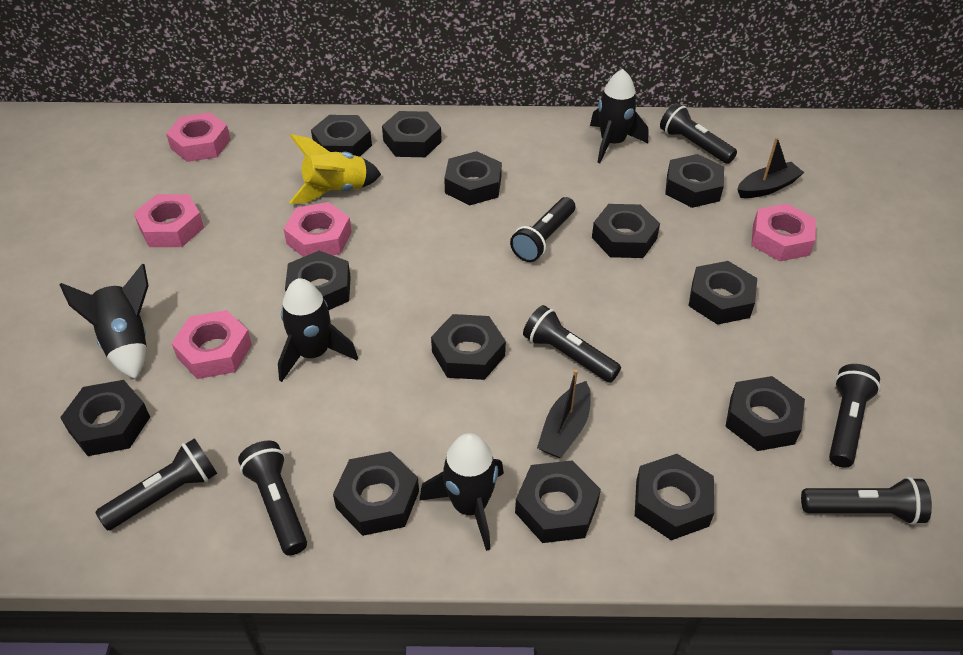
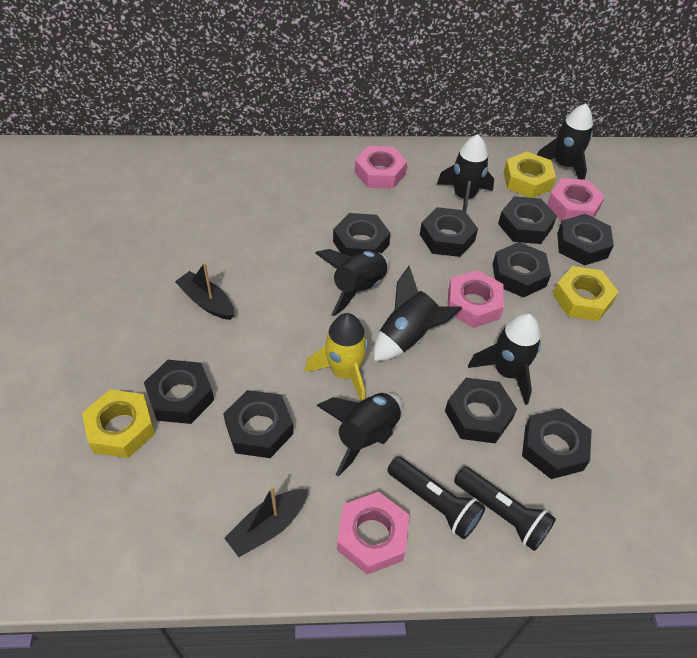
black flashlight: [95,438,217,530] [238,441,307,556] [510,197,575,262] [523,305,621,383] [660,103,737,164] [801,477,932,525] [829,364,880,468] = 7 -> [387,456,485,539] [454,466,556,551] = 2
black nut: [60,380,150,456] [285,251,351,310] [311,115,372,157] [333,451,419,536] [382,111,442,157] [431,314,506,380] [444,151,502,205] [515,460,601,543] [592,204,660,258] [635,454,714,540] [665,154,724,208] [688,261,757,325] [725,376,805,451] = 13 -> [144,360,214,424] [223,390,294,458] [333,213,390,257] [420,207,478,257] [445,378,517,443] [492,242,551,298] [498,196,557,244] [522,408,591,479] [557,214,614,266] = 9
black rocket: [60,263,149,379] [278,278,358,382] [419,433,504,551] [590,69,648,163] = 4 -> [315,249,389,316] [316,393,403,477] [374,266,462,361] [437,134,494,212] [468,313,541,405] [537,103,593,180] = 6
pink nut: [134,194,204,247] [166,112,231,162] [171,310,252,379] [284,202,352,257] [751,204,816,261] = 5 -> [337,492,409,575] [355,146,407,189] [448,270,504,328] [547,178,605,221] = 4
yellow nut: none = 0 -> [82,390,156,458] [504,152,556,198] [553,266,618,321] = 3

